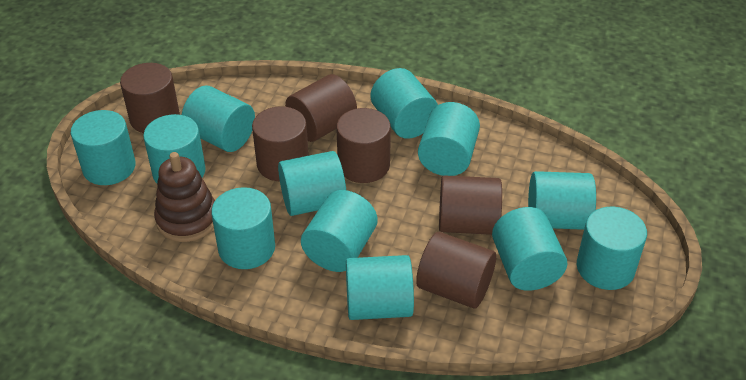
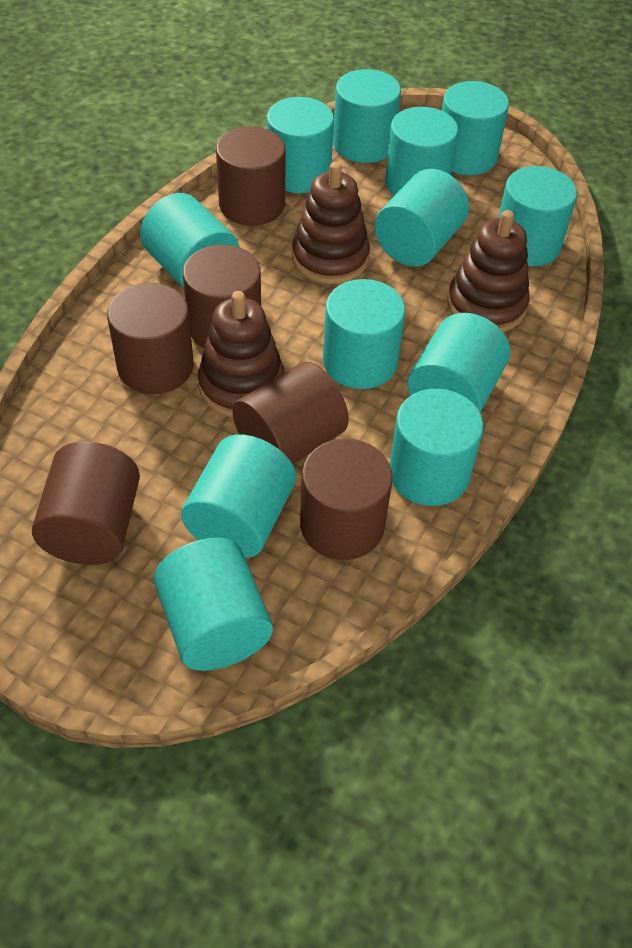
brown stacking toy: [154,152,215,242] = 1 -> [198,291,285,417] [292,162,370,284] [447,210,530,332] = 3

